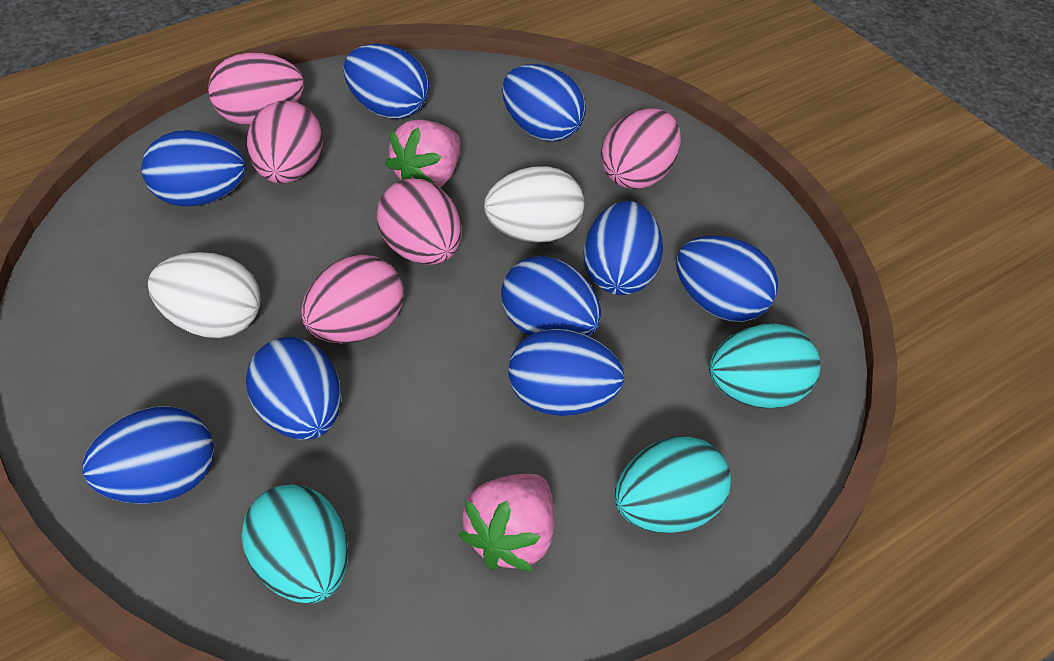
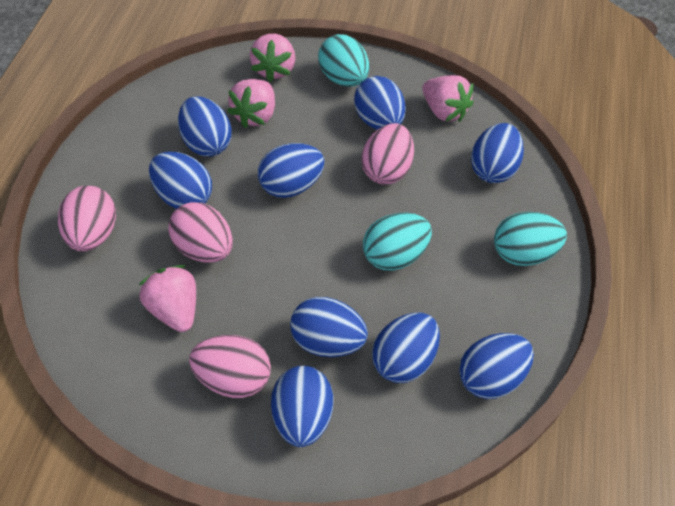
pink egg: [208,52,304,125] [247,101,323,183] [301,255,404,343] [377,178,461,264] [601,108,681,189] = 5 -> [58,186,116,252] [168,202,233,263] [189,335,271,398] [361,123,414,185] = 4
pink strawberry: [385,120,460,187] [458,474,554,571] = 2 -> [139,265,196,332] [227,79,275,128] [250,34,295,82] [422,75,473,122] = 4
white egg: [148,252,261,338] [484,166,584,243] = 2 -> none = 0

